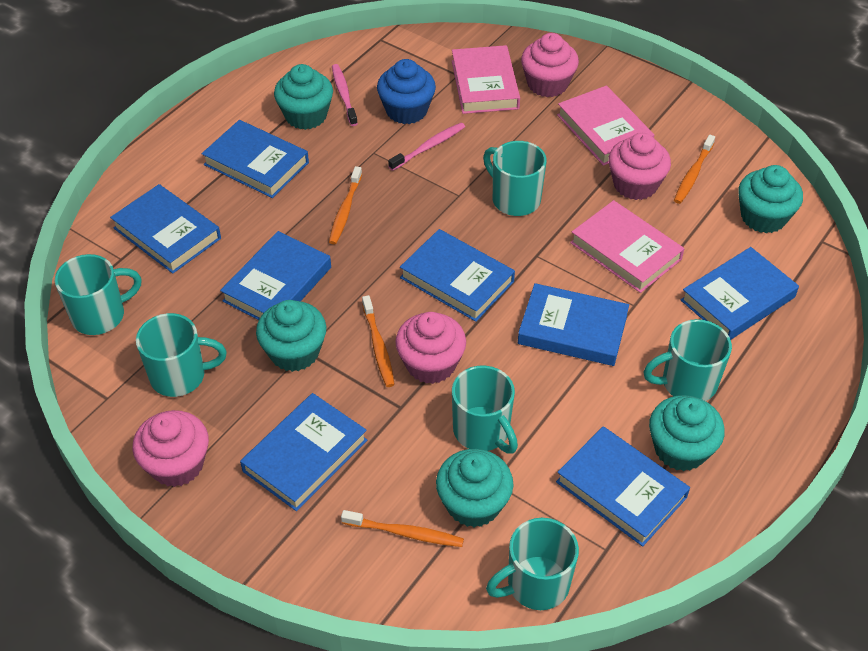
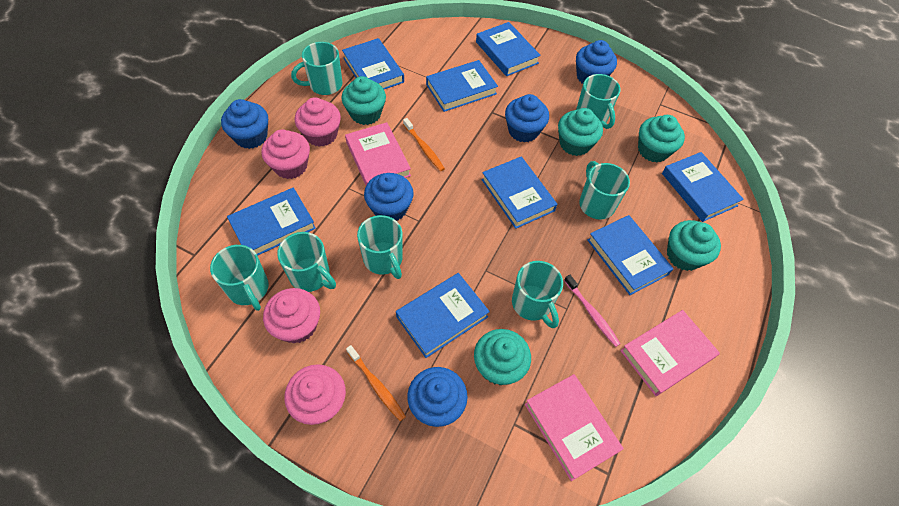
blue cupcake: [377,59,436,124] = 1 -> [221,99,268,149] [364,173,414,221] [407,367,468,427] [505,94,549,142] [576,40,617,84] = 5
orange toothbrush: [329,166,362,244] [341,510,464,547] [362,295,395,387] [674,135,715,204] = 4 -> [346,345,406,421] [403,118,445,171] = 2
pink toothbrush: [332,64,358,126] [388,123,465,171] = 2 -> [564,274,621,347] = 1
turquoise mug: [55,254,142,335] [136,313,227,397] [452,365,518,454] [483,141,547,216] [486,518,579,610] [643,319,732,401] = 6 -> [210,245,269,311] [277,232,336,292] [291,42,342,95] [357,215,403,279] [512,261,563,328] [576,74,621,129] [579,161,630,220] = 7

